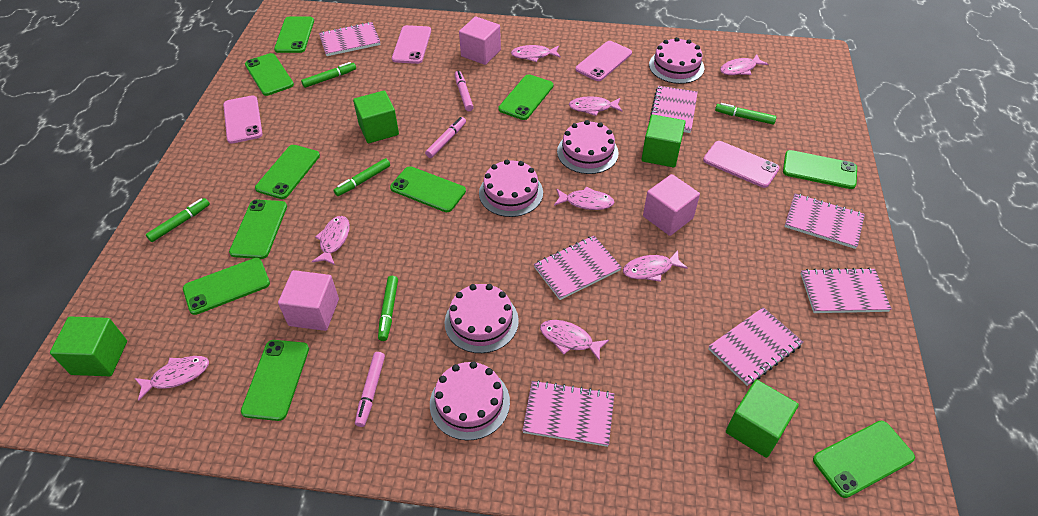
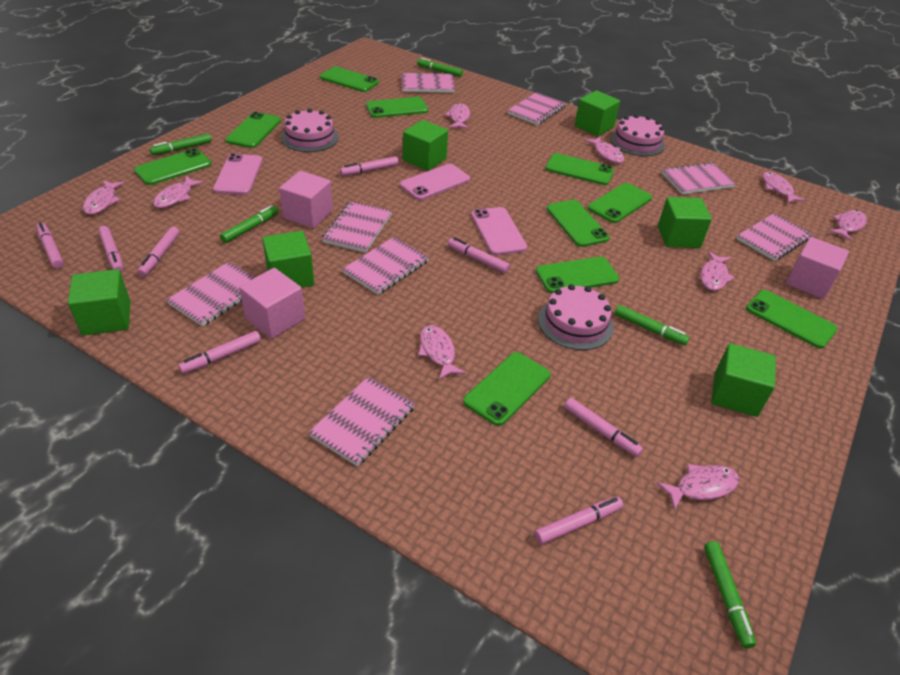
green cube: [50,317,127,376] [353,90,399,143] [641,114,686,168] [726,380,799,458] = 4 -> [68,269,131,336] [262,231,314,288] [403,120,448,171] [575,90,620,136] [658,197,712,248] [711,343,776,417] = 6
pink cake: [430,361,510,440] [444,284,519,353] [479,160,543,217] [557,120,619,174] [649,37,704,84] = 5 -> [281,108,339,152] [538,284,614,350] [610,114,665,156] = 3
pink fish: [134,356,209,401] [312,216,350,265] [511,45,561,62] [540,320,609,361] [554,187,615,210] [569,96,622,116] [623,250,688,282] [720,54,768,75] = 8 -> [83,180,125,215] [153,176,204,208] [418,325,466,380] [445,103,470,129] [584,137,624,163] [657,464,740,510] [700,251,735,291] [762,172,806,203] [829,210,867,241] = 9
pink marker: [355,352,385,427] [425,117,466,158] [455,71,474,111] = 3 -> [36,222,64,269] [98,226,124,272] [137,227,180,276] [178,331,261,374] [340,156,399,176] [448,237,510,273] [534,497,623,545] [564,398,643,457] = 8
pink notebook: [319,22,381,56] [522,380,614,447] [534,236,622,300] [649,86,698,133] [708,307,803,386] [785,194,865,249] [801,268,892,313] = 7 -> [166,262,255,327] [308,376,415,466] [322,201,392,253] [342,237,429,295] [402,72,455,93] [507,92,566,125] [662,162,736,194] [737,213,812,261] = 8
pink phone: [223,95,263,144] [392,25,431,64] [576,41,632,81] [703,141,780,188] = 4 -> [213,154,263,195] [400,164,470,200] [471,207,527,255] = 3

